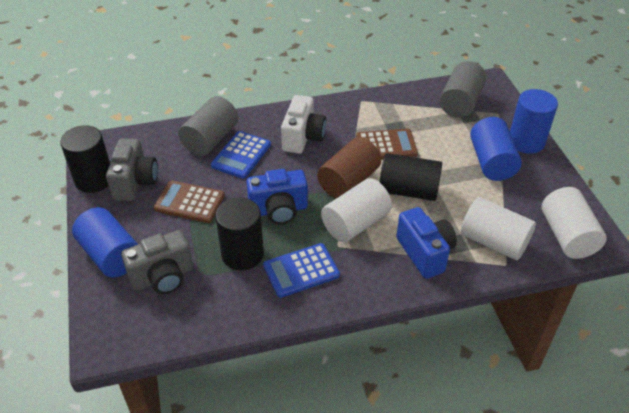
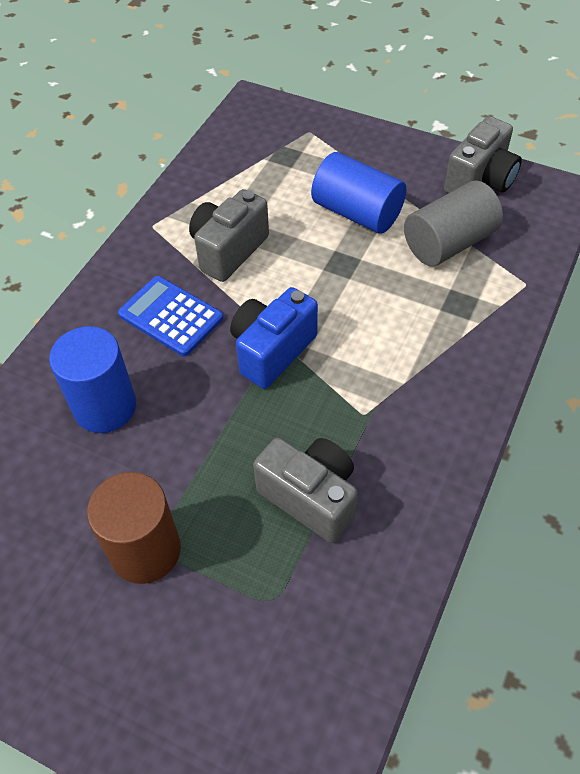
black cylinder: [60,125,110,193] [215,198,264,270] [380,153,442,201] = 3 -> none = 0
blue calculator: [211,131,271,179] [263,243,340,298] = 2 -> [118,276,223,356] = 1
blue camera: [246,169,308,224] [396,207,457,279] = 2 -> [230,287,318,389] = 1
blue cylinder: [72,207,138,277] [470,117,522,181] [510,89,558,154] = 3 -> [49,326,136,433] [311,152,406,234] = 2
brown calculator: [154,180,225,223] [356,128,418,160] = 2 -> none = 0
grey camera: [106,138,158,201] [121,230,193,294] = 2 -> [189,189,269,282] [253,438,358,543] [444,116,522,193] = 3
grey cylinder: [178,96,238,156] [440,61,486,118] = 2 -> [404,181,503,266] = 1
white camera: [281,95,326,154] = 1 -> none = 0
white cylinder: [321,178,392,242] [461,197,536,260] [542,187,607,259] = 3 -> none = 0

